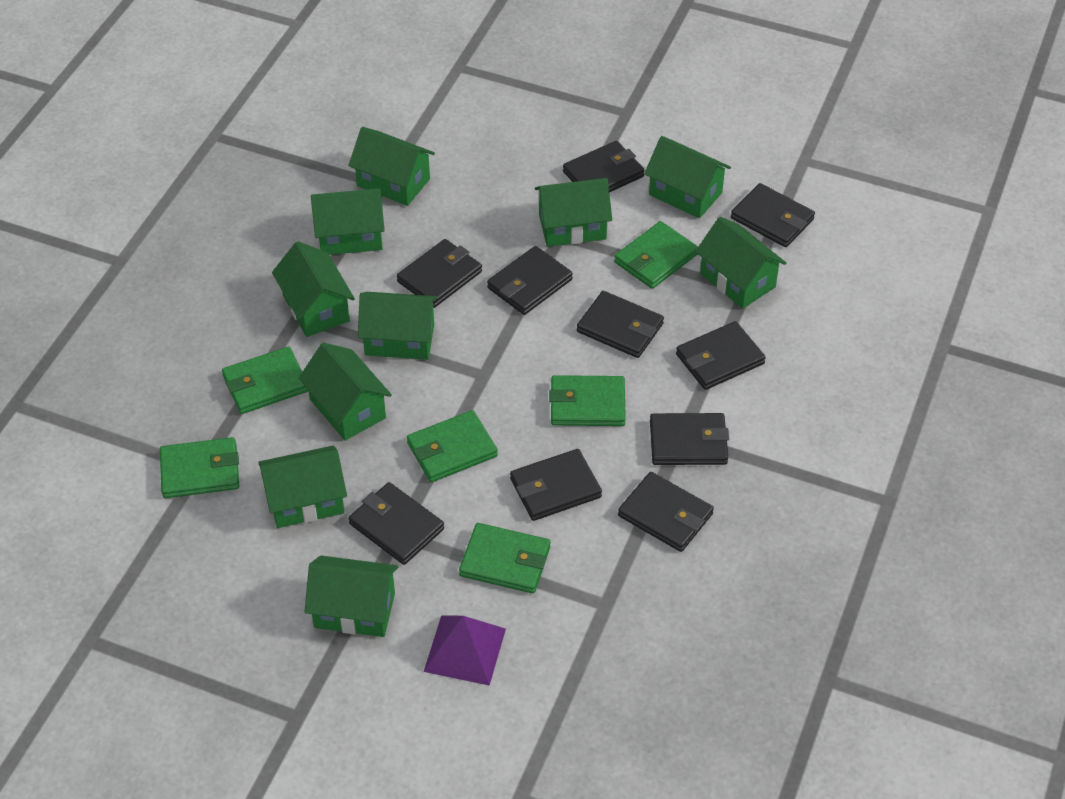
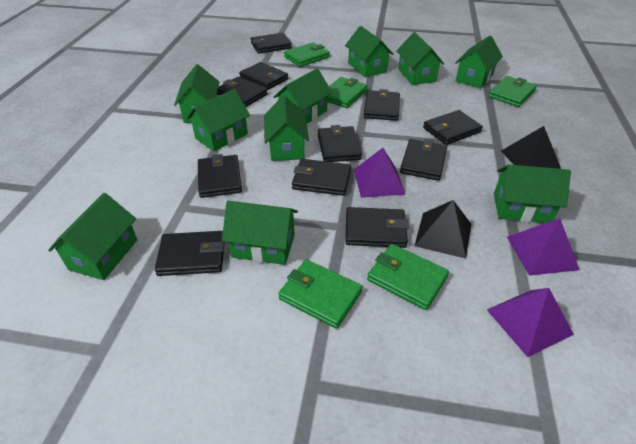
black pyramid: none = 0 -> [414,200,471,259] [501,126,561,169] = 2
black wallet: [349,482,444,565] [397,239,482,308] [487,246,573,315] [510,449,602,521] [563,141,645,192] [577,291,664,358] [618,472,714,552] [650,413,729,465] [676,321,766,390] [731,183,815,247] = 10 -> [155,231,224,276] [198,154,242,198] [217,77,268,107] [239,62,288,90] [251,33,292,54] [292,159,351,196] [318,125,362,162] [345,207,409,248] [364,89,400,121] [400,139,447,181] [423,110,483,145] = 11
green wallet: [160,437,239,498] [222,347,308,414] [407,410,498,482] [459,523,550,593] [549,375,626,426] [614,221,698,289] = 6 -> [278,259,362,329] [284,42,330,67] [327,77,368,108] [367,244,449,310] [488,76,537,107] = 5
purple pyramid: [424,615,506,686] = 1 -> [354,148,405,198] [487,288,574,357] [507,218,580,276] = 3

